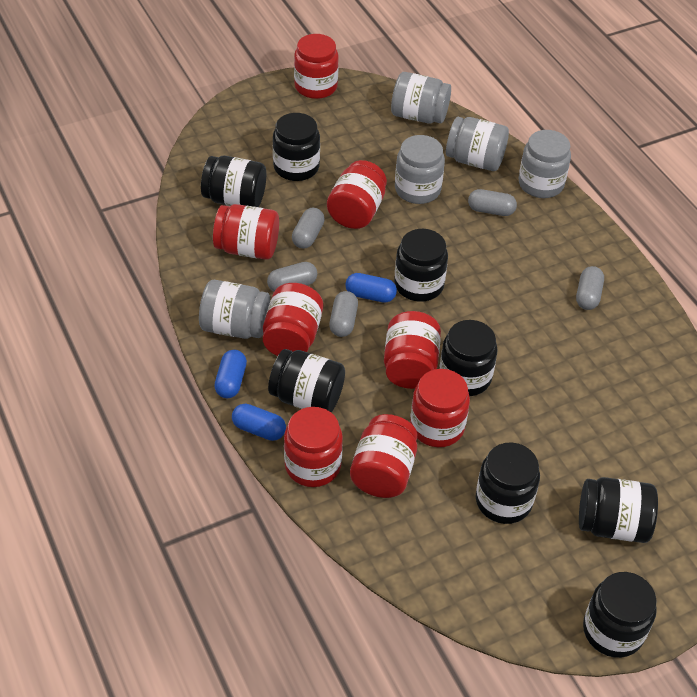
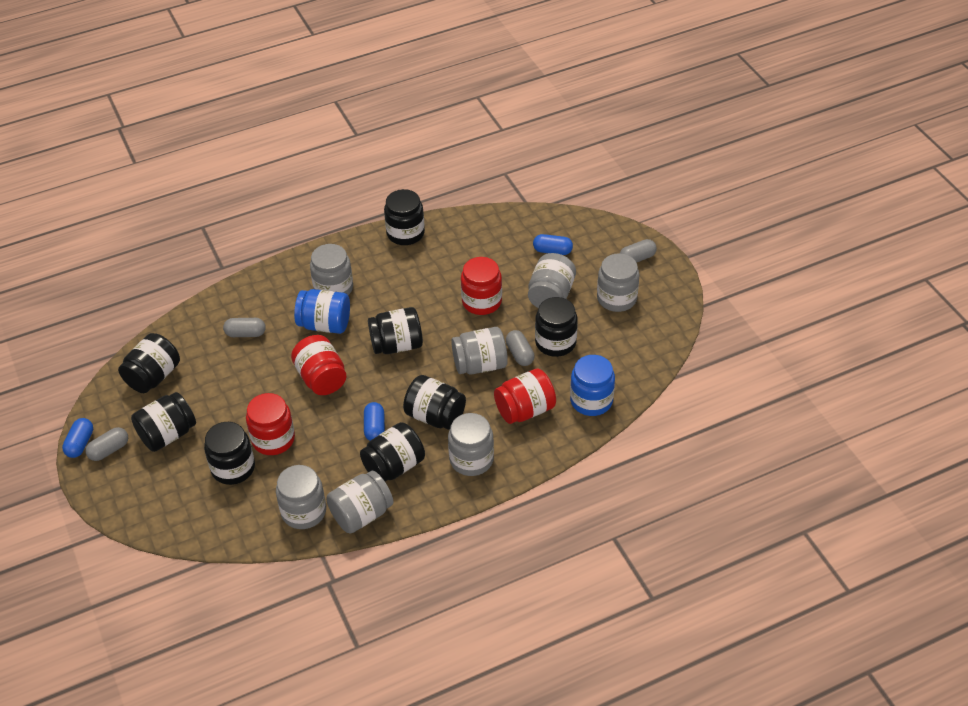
blue jar: none = 0 -> [294,289,350,334] [570,355,615,416] = 2
grey capsule: [267,262,317,291] [292,208,325,249] [329,291,358,337] [468,189,517,216] [576,266,604,310] = 5 -> [85,427,128,461] [223,318,266,337] [506,330,535,366] [620,239,657,263] = 4
grey jar: [199,280,270,339] [391,72,451,124] [395,135,445,204] [446,117,509,171] [518,130,571,198] = 5 -> [276,465,326,529] [310,244,353,295] [326,471,393,533] [448,413,494,476] [451,327,508,375] [528,253,576,308] [597,253,640,312] = 7
red jar: [213,204,279,260] [263,283,323,356] [284,407,343,487] [294,34,339,99] [327,160,387,229] [350,414,418,498] [384,311,441,389] [410,369,470,447] = 8 -> [246,393,295,455] [291,335,346,395] [461,257,502,315] [494,368,556,424] = 4

